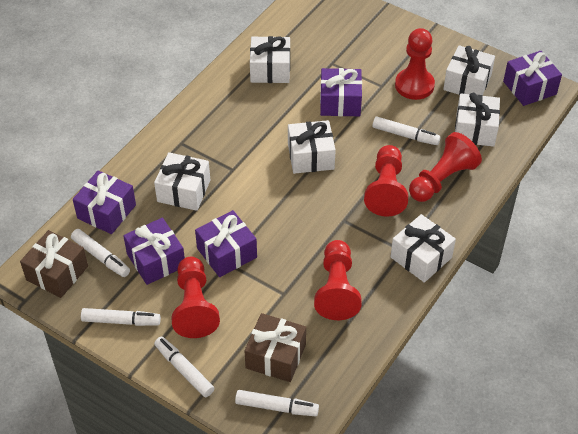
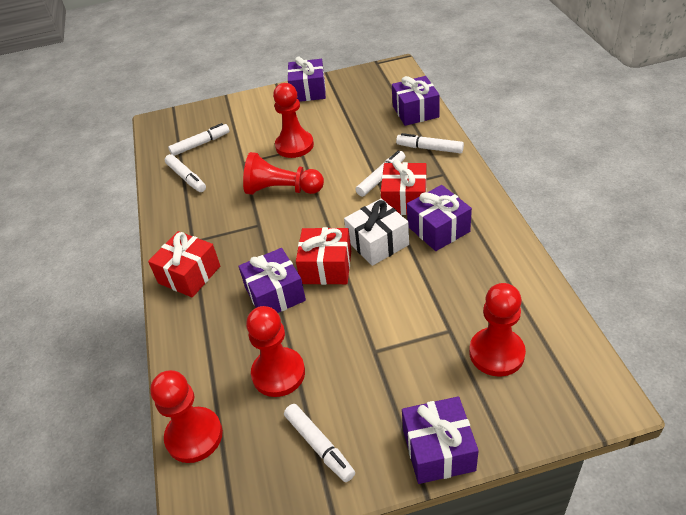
brown gift: [20,230,88,298] [245,313,306,382] = 2 -> none = 0
red gift: none = 0 -> [148,231,220,298] [296,227,351,285] [381,160,427,215] = 3
white gift: [154,152,210,211] [250,36,290,83] [288,120,336,174] [391,214,456,283] [443,45,495,95] [455,93,500,147] = 6 -> [344,198,409,266] = 1

